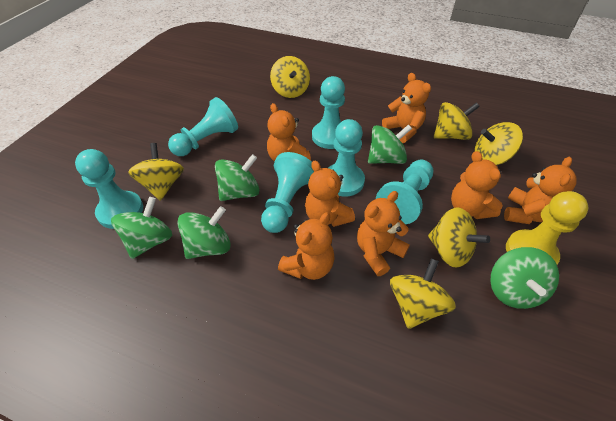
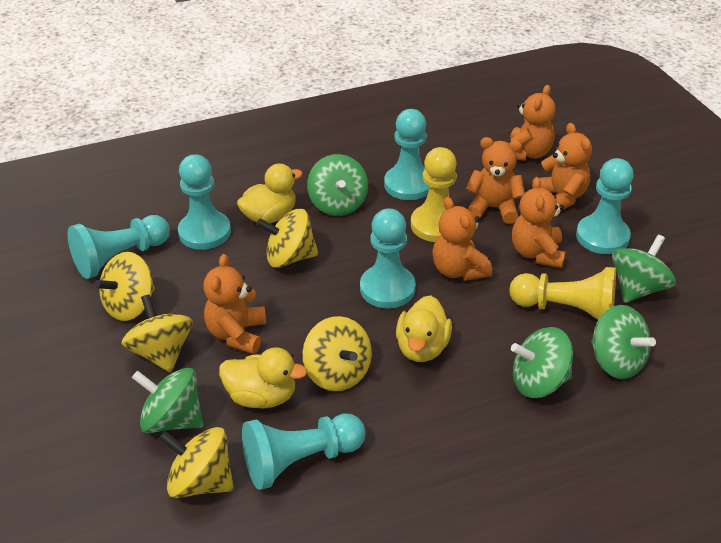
orange teddy bear: [267,103,311,162] [278,212,335,280] [305,160,355,227] [357,191,410,276] [382,73,431,143] [451,151,503,219] [504,157,577,224] = 7 -> [203,254,266,354] [432,197,492,281] [465,137,525,224] [510,85,556,161] [512,177,565,268] [533,123,592,211] = 6
yellow duck: none = 0 -> [219,348,308,408] [237,163,303,223] [396,295,452,362] = 3
yellow pawn: [506,191,589,264] = 1 -> [411,147,457,242] [510,267,616,320] = 2
yellow spinning top: [128,143,184,201] [270,56,310,98] [390,258,456,329] [428,207,490,268] [434,102,480,140] [475,122,523,166] = 6 -> [94,252,155,321] [121,294,193,373] [159,427,234,498] [257,209,318,268] [303,316,372,391] = 5

